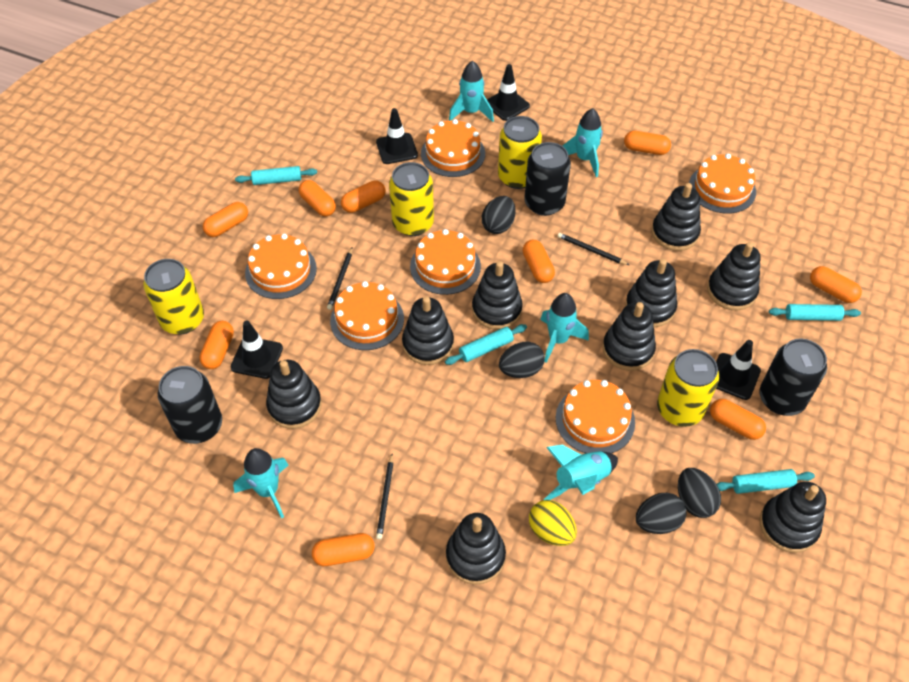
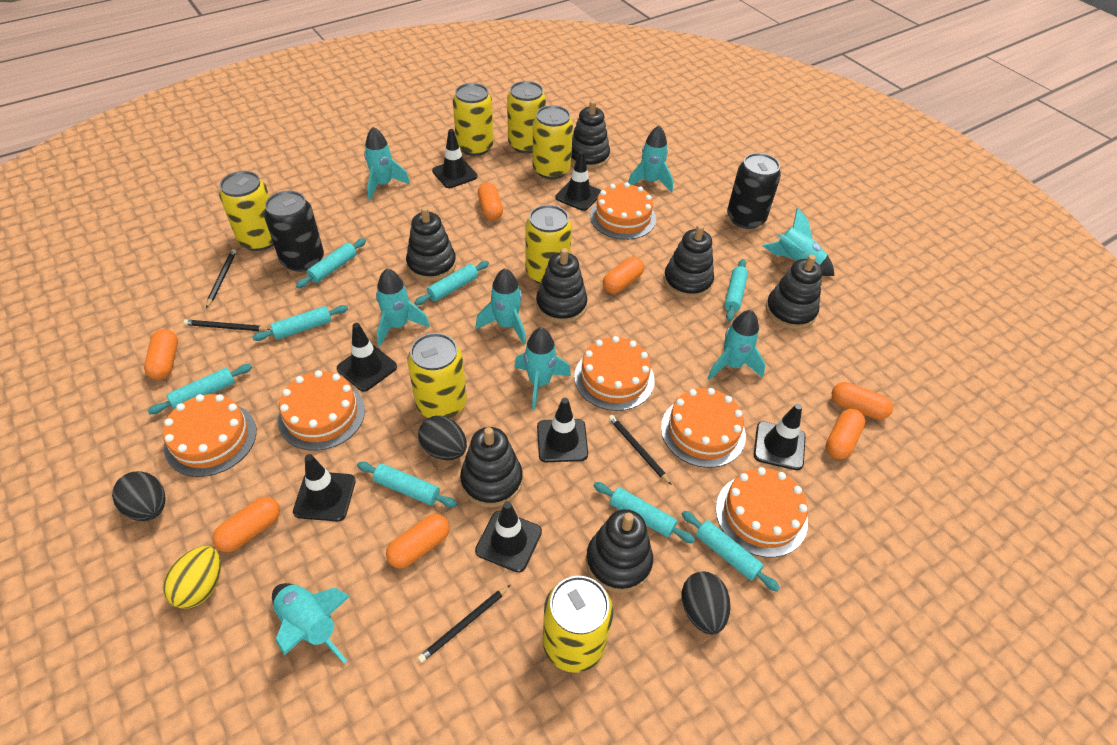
black can: [158,366,222,444] [524,142,571,216] [759,339,827,416] = 3 -> [264,191,324,272] [727,153,781,229] = 2
black egg: [482,196,516,234] [499,342,545,378] [636,493,687,534] [678,468,721,518] = 4 -> [112,471,166,521] [418,416,467,460] [682,572,731,635] = 3
black pencil: [327,248,353,310] [376,454,394,540] [558,233,629,265] = 3 -> [183,320,271,331] [206,249,236,308] [418,585,510,663] [609,415,672,485] = 4
black stacking toy: [266,360,322,429] [402,297,454,365] [446,513,506,585] [472,261,523,330] [602,302,656,371] [625,259,677,327] [651,183,701,251] [707,242,761,310] [760,481,826,553] = 9 -> [406,207,456,281] [460,427,523,507] [536,248,587,324] [571,100,610,169] [586,509,653,593] [664,224,714,299] [766,255,822,330] = 7
black traffic cone: [230,321,283,379] [376,108,418,164] [487,64,530,121] [716,340,761,400] = 4 -> [293,454,356,522] [337,323,397,392] [432,129,478,188] [475,501,542,573] [537,398,588,462] [555,151,601,211] [754,404,805,470] = 7
orange capsule: [199,321,234,369] [203,202,248,237] [299,180,336,217] [312,533,375,566] [341,180,386,213] [523,240,555,283] [624,131,671,155] [710,399,766,440] [810,266,862,303] = 9 -> [144,329,178,380] [212,497,280,552] [386,514,450,568] [478,182,503,220] [603,257,644,294] [826,409,865,459] [831,382,893,420] = 7
turquoise rocket: [233,448,289,519] [449,61,494,122] [540,293,589,363] [544,445,618,500] [562,108,603,177] = 5 -> [272,583,350,664] [364,127,410,200] [376,268,430,346] [476,268,526,345] [514,327,571,410] [628,125,673,193] [708,310,766,380] [762,208,834,276] = 8
turquoise rolling pin: [235,166,317,185] [445,324,527,365] [717,469,815,494] [769,304,861,321] = 4 -> [148,364,252,414] [252,305,348,341] [296,238,366,288] [357,462,457,508] [415,261,489,305] [593,482,695,543] [682,511,780,592] [724,259,748,321] = 8
yellow can: [143,259,204,334] [389,162,434,236] [498,116,542,189] [657,349,719,427] = 4 -> [219,171,274,251] [407,333,467,418] [453,83,494,156] [507,81,546,154] [525,205,572,284] [532,105,573,179] [542,576,613,673] = 7

